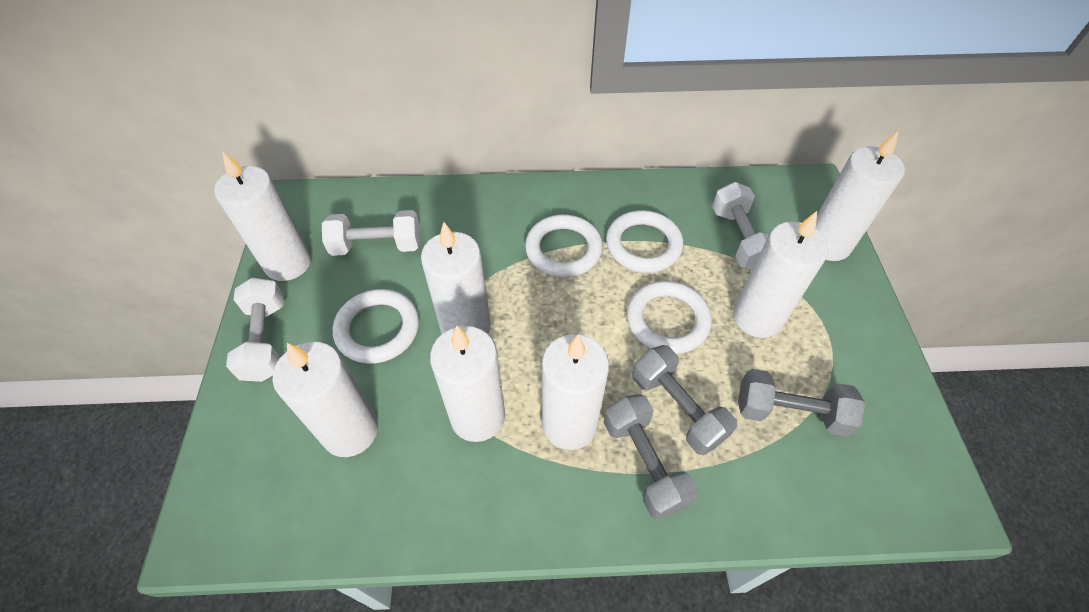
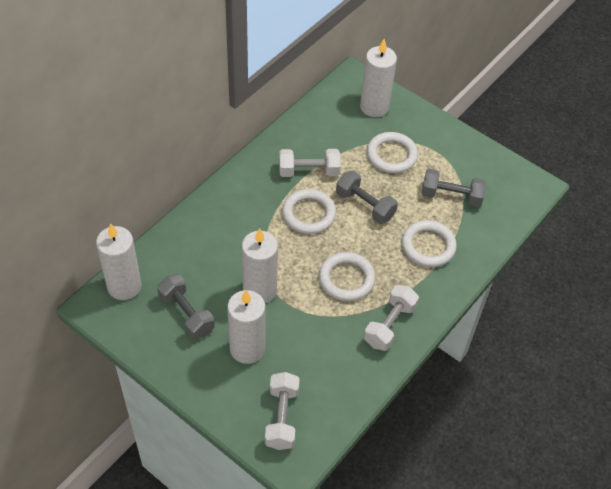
white candle: [214,151,311,281] [272,342,378,457] [421,222,491,334] [430,325,505,442] [542,334,609,450] [733,211,829,338] [816,130,905,261] = 7 -> [96,223,142,300] [227,290,265,364] [242,228,278,303] [360,39,397,117] = 4

